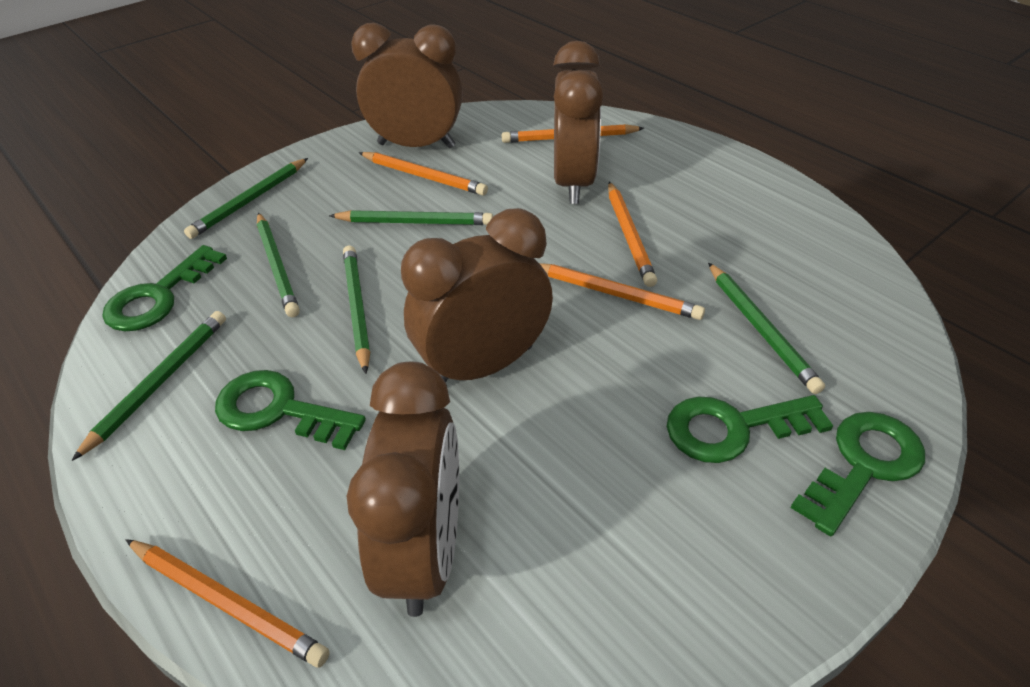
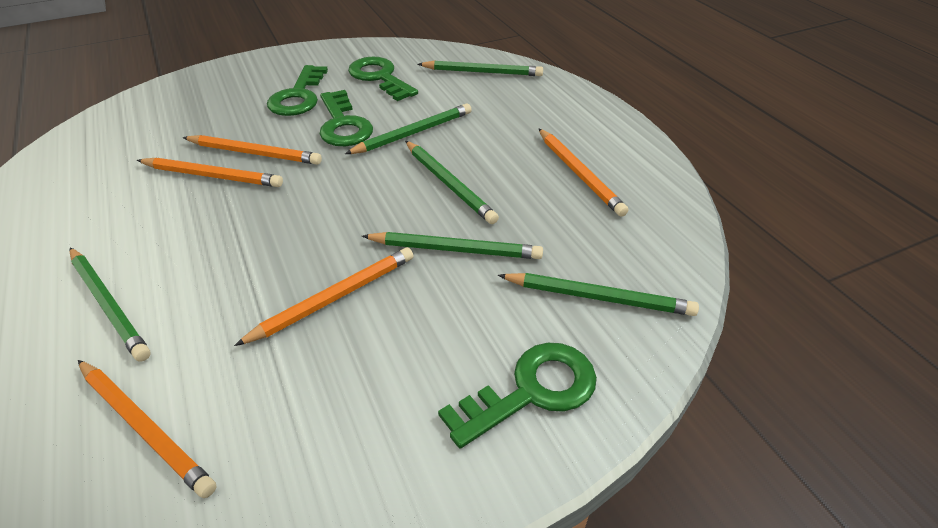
brown clock: [347,362,459,617] [351,23,462,148] [401,208,553,382] [553,41,604,204] = 4 -> none = 0

